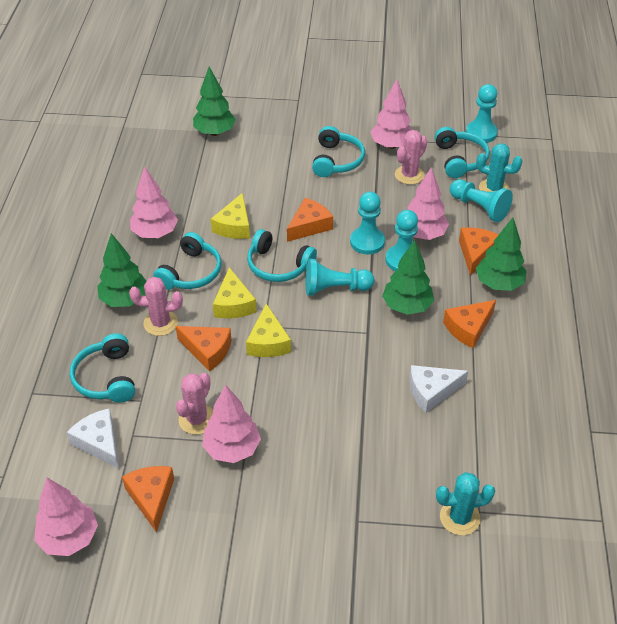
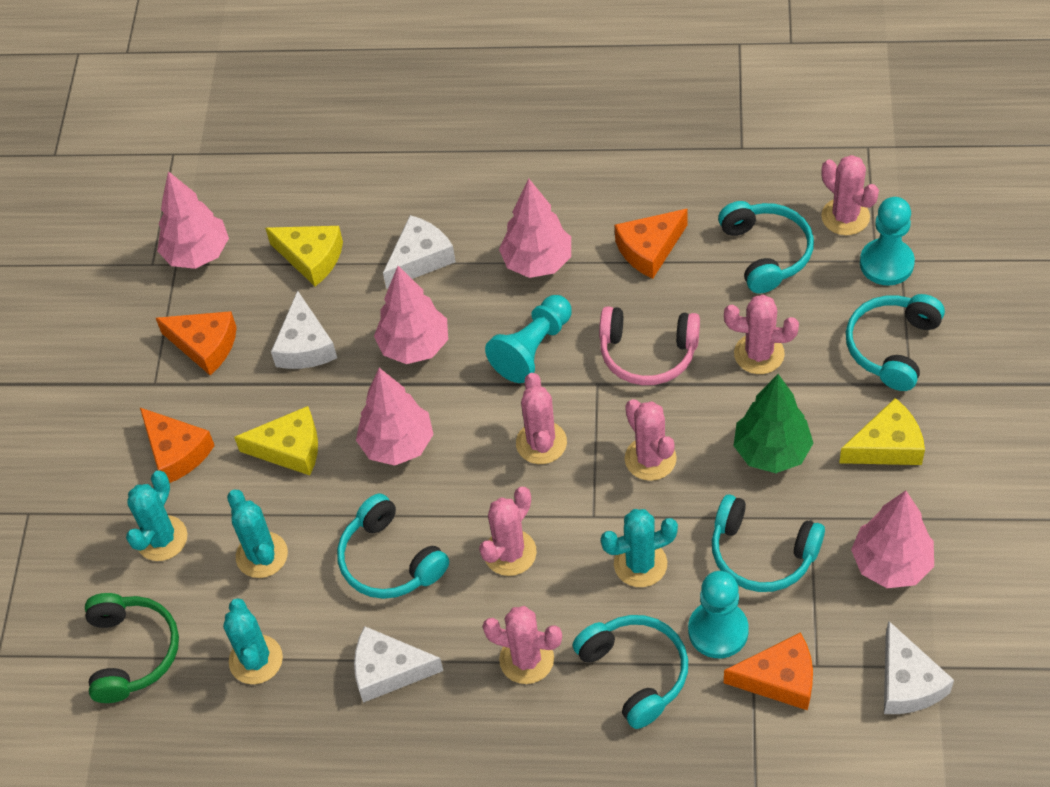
green headphones: none = 0 -> [85,593,179,703] = 1
green tree: [97,233,147,307] [193,67,236,136] [382,240,434,315] [476,218,527,291] = 4 -> [733,374,813,473] = 1
orange cheese: [122,466,174,533] [176,326,232,372] [287,198,333,242] [443,300,496,348] [459,227,498,276] = 5 -> [140,408,215,483] [156,311,237,375] [615,208,688,279] [724,632,813,710] = 4
pink cactus: [129,277,183,336] [176,373,213,435] [395,130,427,185] = 3 -> [479,487,537,576] [483,606,562,684] [516,373,567,464] [625,399,677,481] [724,294,799,374] [821,155,879,235] = 6
pink headphones: none = 0 -> [599,306,700,385] = 1
turquoise cactus: [436,472,495,535] [476,144,522,192] = 2 -> [126,470,187,561] [223,598,283,684] [227,490,288,578] [601,509,678,587] = 4
turquoise pawn: [306,259,374,296] [350,192,385,254] [385,210,418,271] [450,179,513,222] [466,84,498,143] = 5 -> [485,295,572,383] [688,571,749,658] [860,197,915,286] = 3
white cheese: [67,408,119,469] [409,365,468,413] = 2 -> [271,290,337,369] [354,626,443,703] [383,215,456,289] [884,621,954,714] = 4

